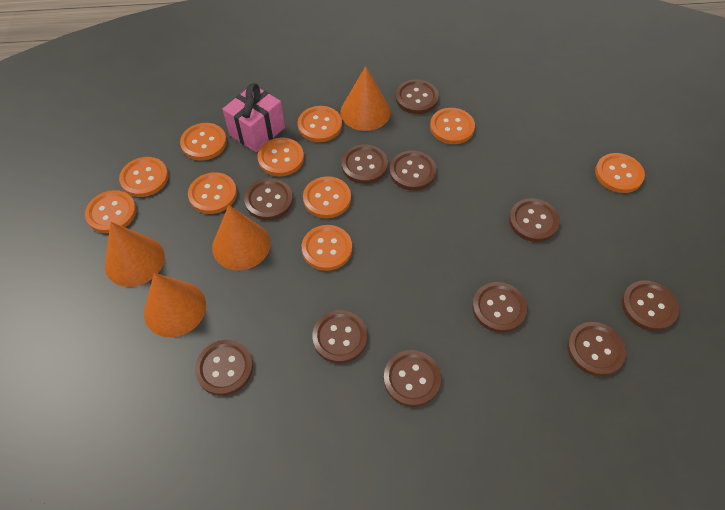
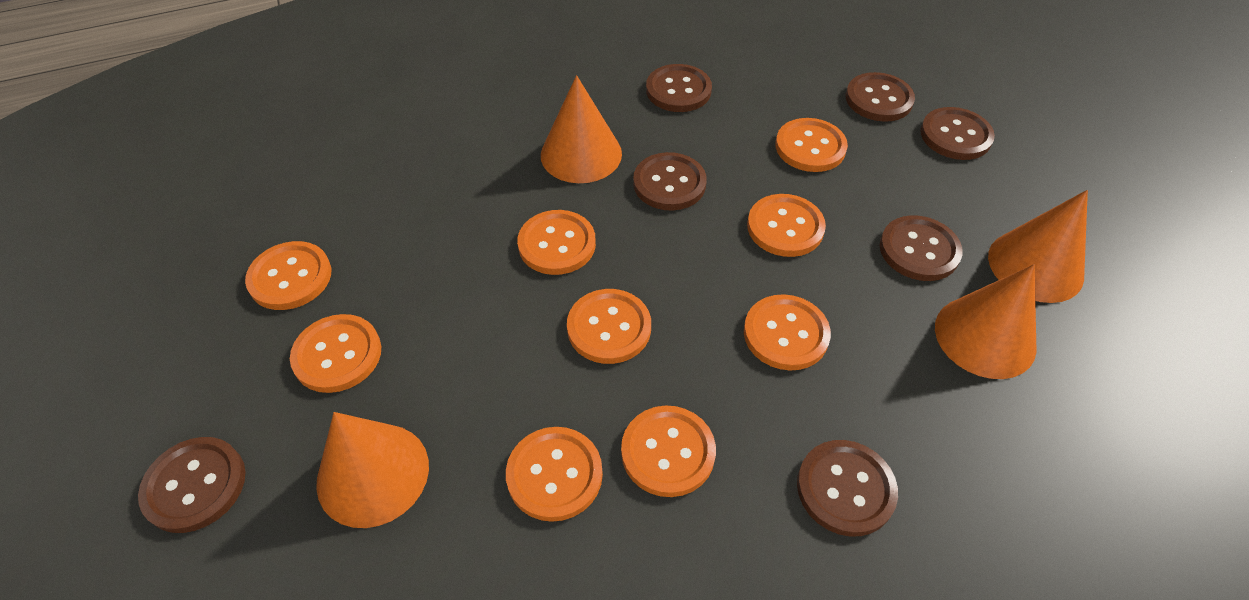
brown button: [195,340,253,396] [244,178,293,220] [312,310,367,363] [342,144,388,184] [384,350,441,407] [389,151,436,191] [395,80,439,114] [472,282,527,333] [509,198,560,242] [567,322,626,376] [622,280,679,331] = 11 -> [138,437,246,533] [633,152,707,211] [646,64,712,112] [797,440,898,537] [846,72,915,122] [880,215,963,281] [920,107,995,160] = 7
orange button: [85,190,136,233] [119,157,169,197] [180,123,227,160] [188,172,237,214] [257,138,304,176] [298,106,342,142] [302,225,352,271] [303,176,351,218] [430,108,475,144] [595,153,645,193] = 10 -> [245,241,331,310] [290,314,381,393] [506,427,603,522] [517,210,596,275] [567,289,651,364] [621,406,716,497] [744,294,831,370] [747,194,826,257] [775,118,848,172] = 9
pink gift: [222,83,285,153] = 1 -> none = 0

